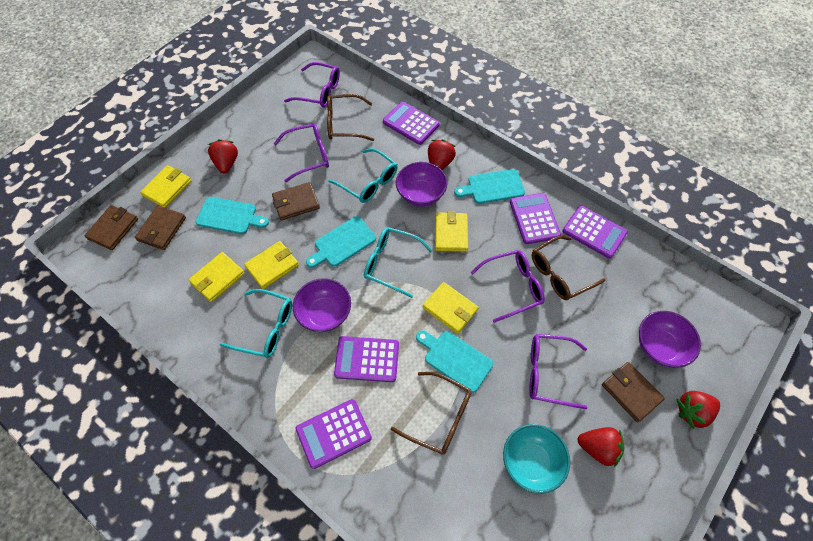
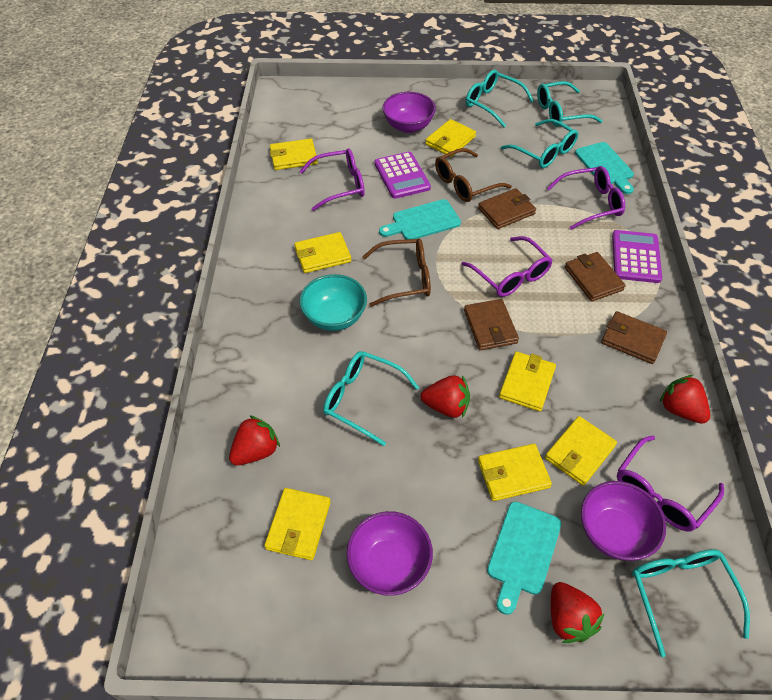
brown glasses: [327,94,374,141] [391,372,472,455] [532,235,606,300] = 3 -> [362,238,431,307] [435,148,512,202] = 2
purple calculator: [295,399,372,469] [334,336,399,382] [383,101,440,145] [510,193,561,244] [562,205,628,259] = 5 -> [374,152,431,199] [612,230,662,283] = 2
turquoise cutting board: [196,197,269,234] [306,216,376,268] [416,330,494,393] [454,169,525,204] = 4 -> [379,199,461,240] [487,501,561,615] [575,142,634,194] = 3
turquoise glasses: [220,289,292,358] [328,148,398,203] [364,227,433,298] = 3 -> [323,351,419,446] [466,70,534,128] [501,119,578,168] [537,81,602,127] [632,549,750,657] = 5
yellow wallet: [140,165,192,208] [189,252,245,302] [244,241,299,289] [423,282,479,334] [435,211,468,252] = 5 -> [264,488,331,560] [270,139,318,170] [294,232,351,273] [425,119,476,157] [478,444,552,501] [499,352,556,412] [545,416,617,486] = 7

